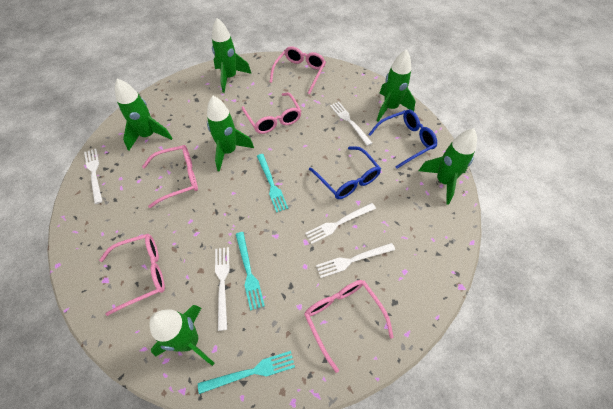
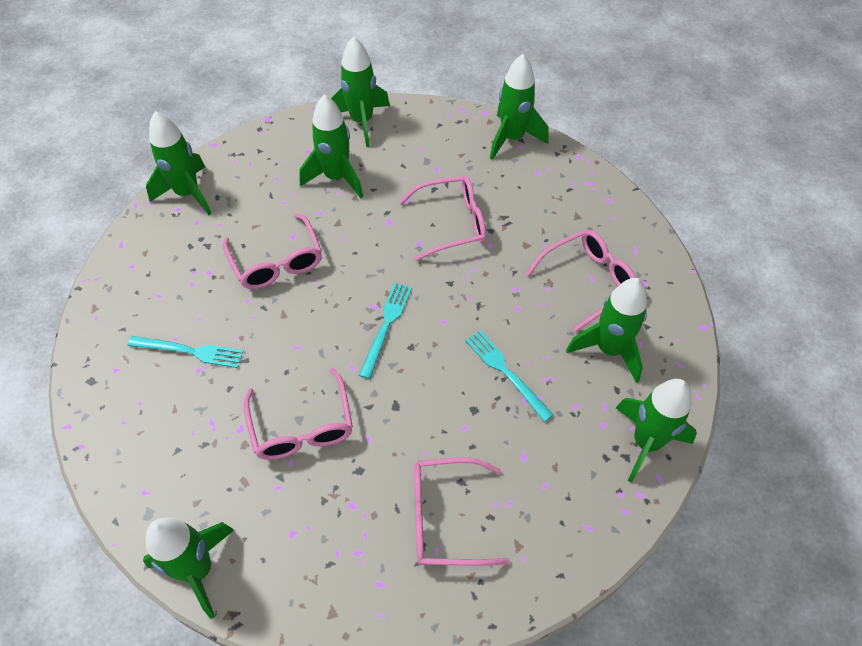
blue glasses: [309,146,381,199] [368,110,437,169] = 2 -> none = 0
green rocket: [115,78,172,151] [149,305,215,366] [207,96,254,172] [212,18,251,93] [377,49,416,122] [419,128,477,205] = 6 -> [143,518,234,619] [146,111,212,215] [299,94,363,198] [331,36,390,147] [490,54,549,160] [566,278,647,383] [616,379,697,483] = 7
white fork: [84,149,103,204] [215,247,230,331] [305,203,376,244] [316,243,395,278] [330,102,372,146] = 5 -> none = 0

